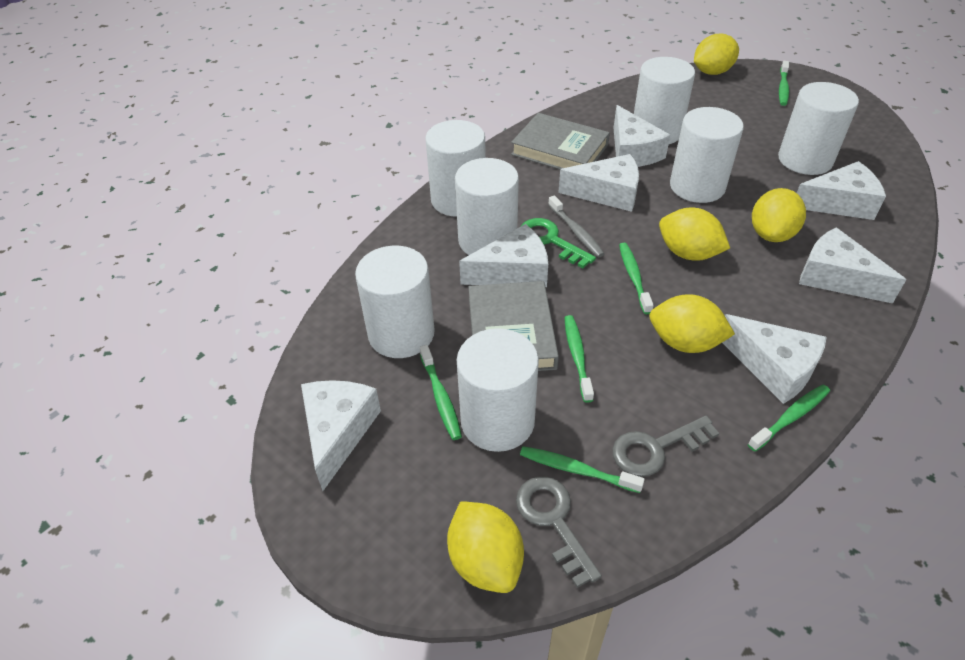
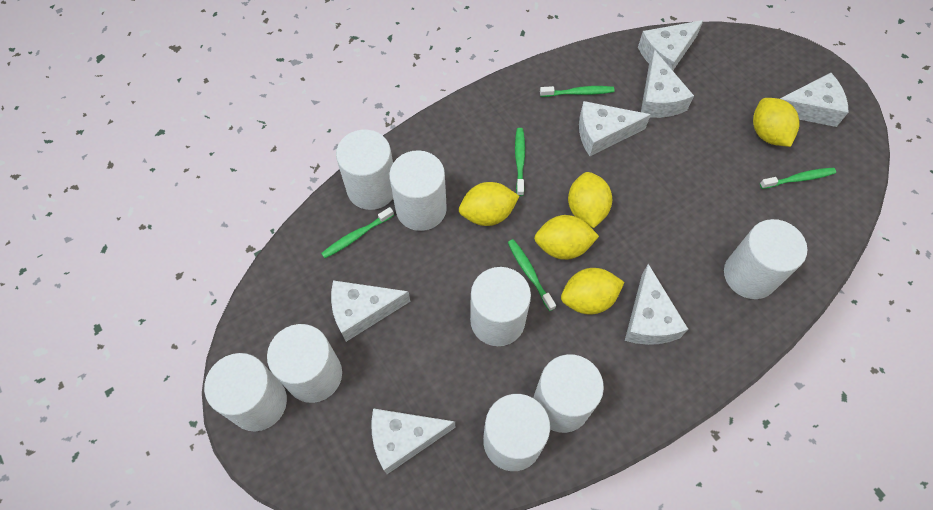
green key: [520,218,596,268] = 1 -> none = 0
green toothbrush: [420,345,462,440] [520,446,645,493] [564,315,594,403] [619,243,654,314] [748,385,830,451] [779,61,789,106] = 6 -> [321,207,394,258] [508,239,556,311] [515,128,525,196] [540,86,614,97] [760,168,836,189] = 5
grey book: [468,281,559,371] [511,113,610,169] = 2 -> none = 0
grey key: [516,477,602,588] [612,416,719,477] = 2 -> none = 0
grey toothbrush: [548,195,604,257] = 1 -> none = 0
white cylinder: [355,246,435,358] [425,120,486,217] [455,158,519,255] [457,328,539,452] [634,57,695,144] [670,107,744,203] [778,82,859,175] = 7 -> [204,353,287,431] [267,324,342,403] [336,129,393,210] [389,150,447,231] [470,267,531,346] [483,394,550,471] [534,354,604,433] [724,219,807,299] = 8

